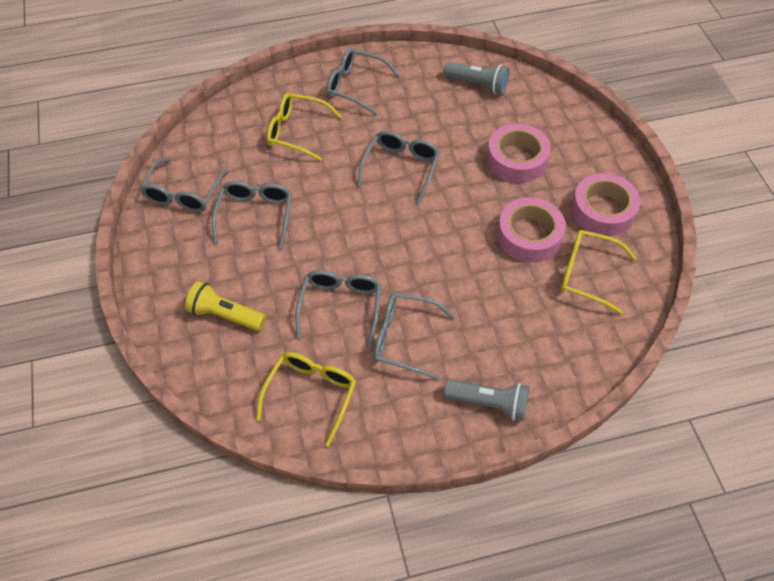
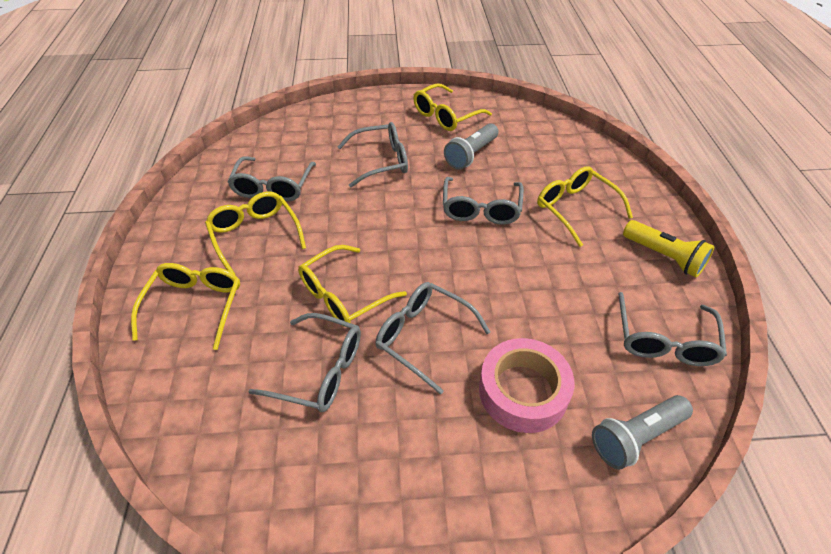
pink tape: [487,124,551,183] [497,197,566,262] [571,173,640,236] = 3 -> [479,338,574,433] = 1
yellow glasses: [256,352,356,447] [267,93,341,161] [560,230,636,314] = 3 -> [131,263,240,350] [205,192,306,275] [298,245,407,327] [413,83,492,131] [537,166,633,247] = 5

